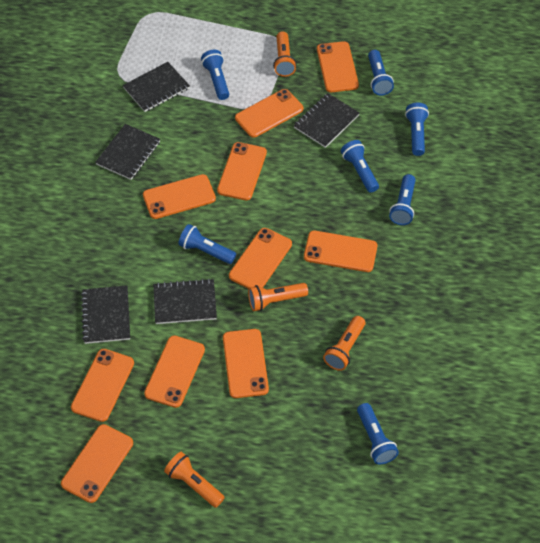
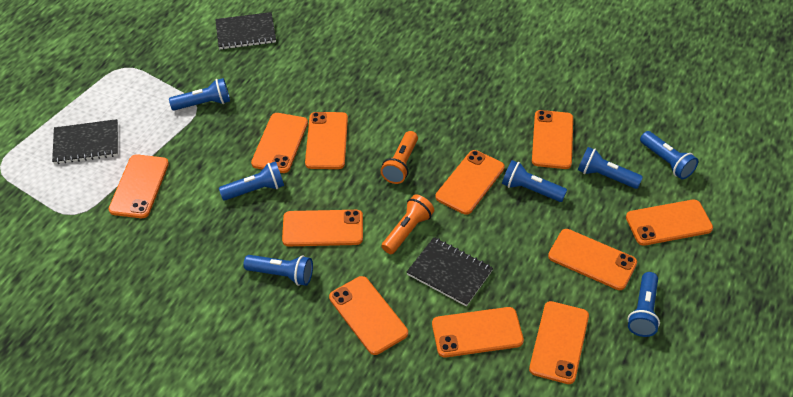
black notebook: [81,285,130,344] [95,124,160,180] [123,62,190,112] [153,278,217,324] [293,93,359,148] = 5 -> [52,119,118,164] [215,12,276,49] [407,237,493,306] = 3
orange flashlight: [164,452,225,508] [248,283,308,311] [273,31,296,77] [323,316,365,371] = 4 -> [381,131,418,184] [381,194,434,254] = 2
orange phone: [61,424,133,503] [71,349,134,422] [143,174,216,219] [144,336,205,408] [217,142,267,200] [223,329,269,398] [229,228,292,289] [235,89,303,138] [304,230,377,272] [317,41,359,92] = 10 -> [109,154,169,218] [251,113,308,173] [282,210,363,246] [305,112,348,169] [329,276,408,355] [432,307,524,357] [435,150,505,215] [529,301,589,384] [532,110,573,169] [548,229,637,290] [626,199,713,246] = 11

